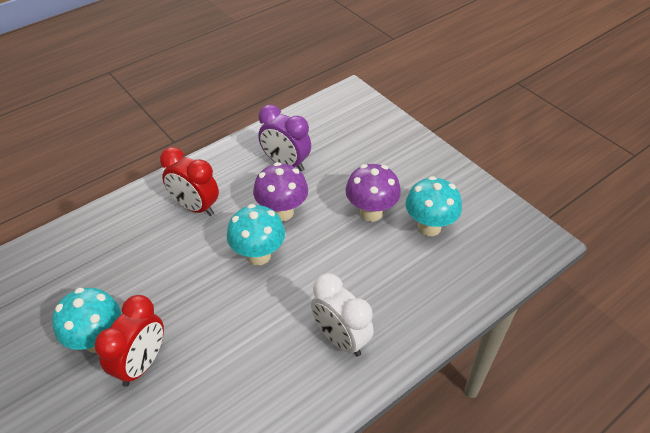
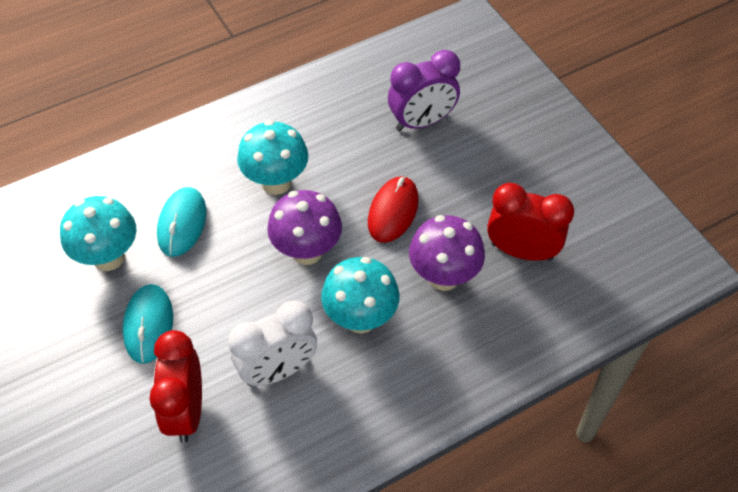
red mouse: none = 0 -> [368,176,419,243] = 1
turquoise mouse: none = 0 -> [123,284,173,364] [157,187,206,257] = 2

